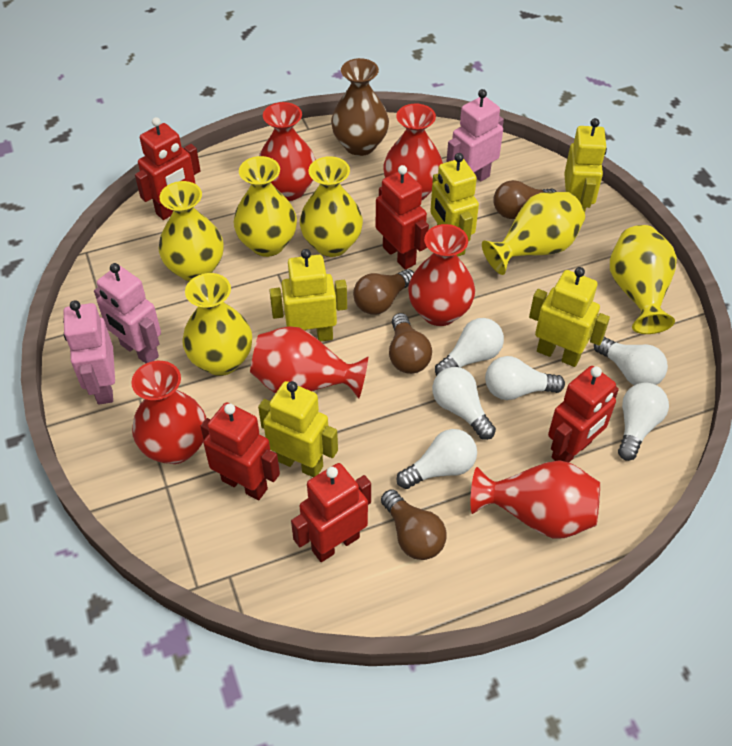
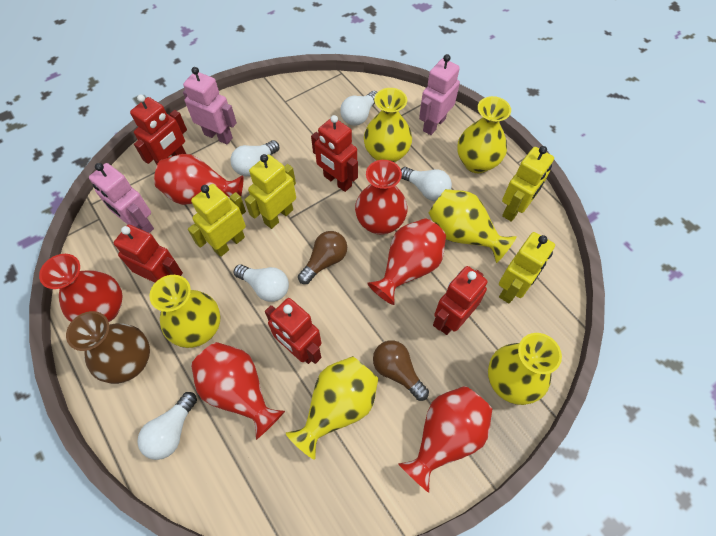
brown light bulb: [353,269,414,315] [381,489,446,560] [389,313,432,374] [493,180,556,219] = 4 -> [298,231,347,284] [373,340,429,401] = 2
white light bulb: [397,429,477,489] [432,367,496,440] [435,318,504,376] [485,356,565,400] [594,336,668,385] [618,382,669,461] = 6 -> [137,392,197,460] [231,140,279,176] [234,264,289,302] [340,91,377,126] [401,167,452,201] = 5
yellow robot: [258,381,338,477] [269,249,347,342] [430,153,479,256] [529,267,610,367] [564,118,607,212] = 5 -> [188,184,246,257] [245,154,296,229] [499,232,555,303] [502,146,554,222] = 4

